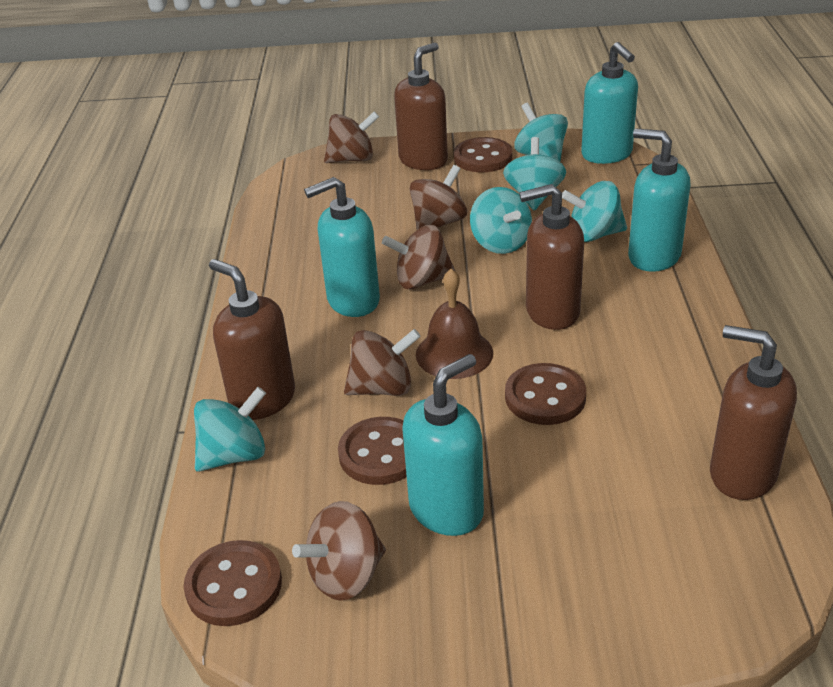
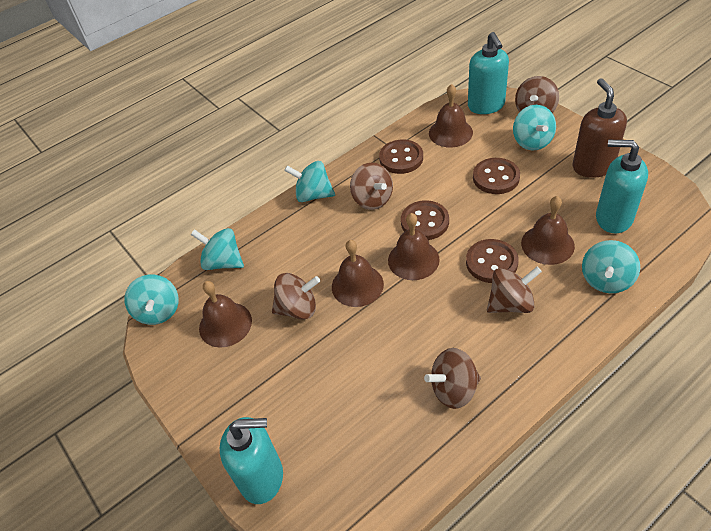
brown bell: [416,269,493,379] = 1 -> [199,281,252,348] [332,240,384,307] [388,213,440,280] [429,84,473,148] [521,196,575,265] = 5
brown soap dispenser: [209,259,295,420] [394,43,448,170] [519,184,584,330] [710,325,797,500] = 4 -> [573,78,627,178] = 1
turquoise soap dispenser: [304,177,380,317] [402,354,484,536] [581,42,638,164] [628,129,691,272] = 4 -> [220,417,283,504] [468,32,509,114] [596,140,648,233] = 3

